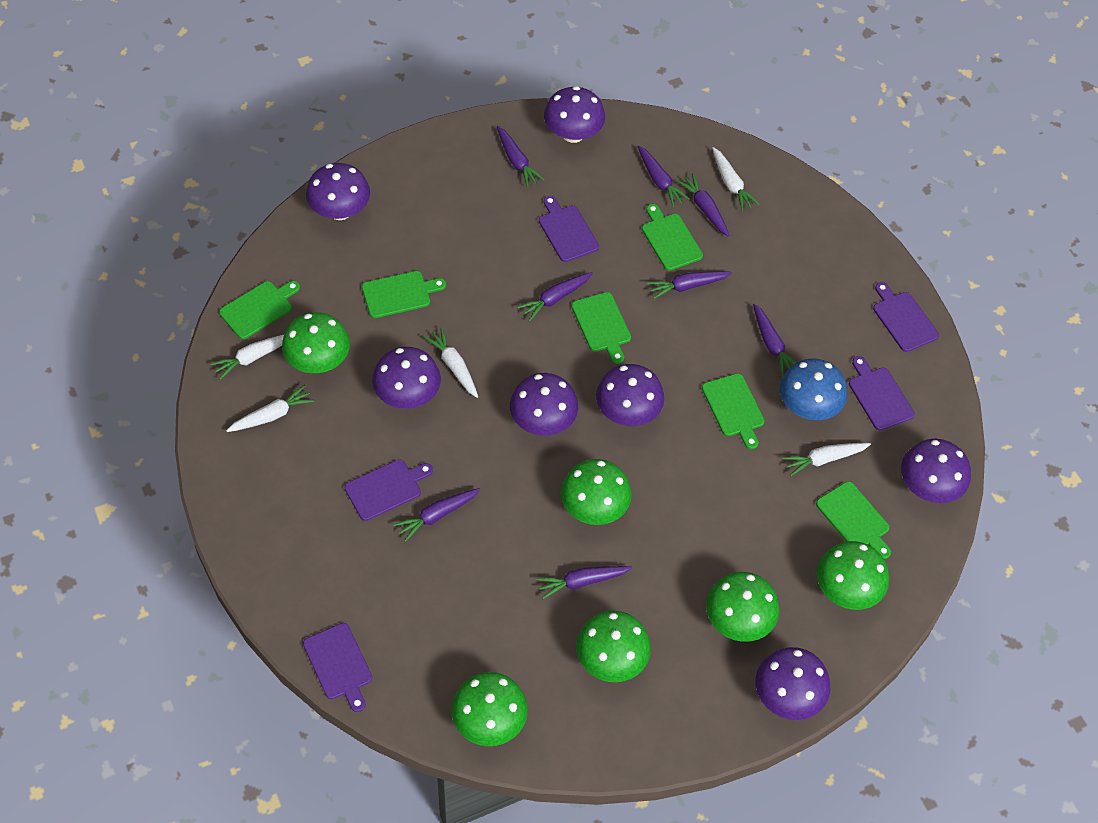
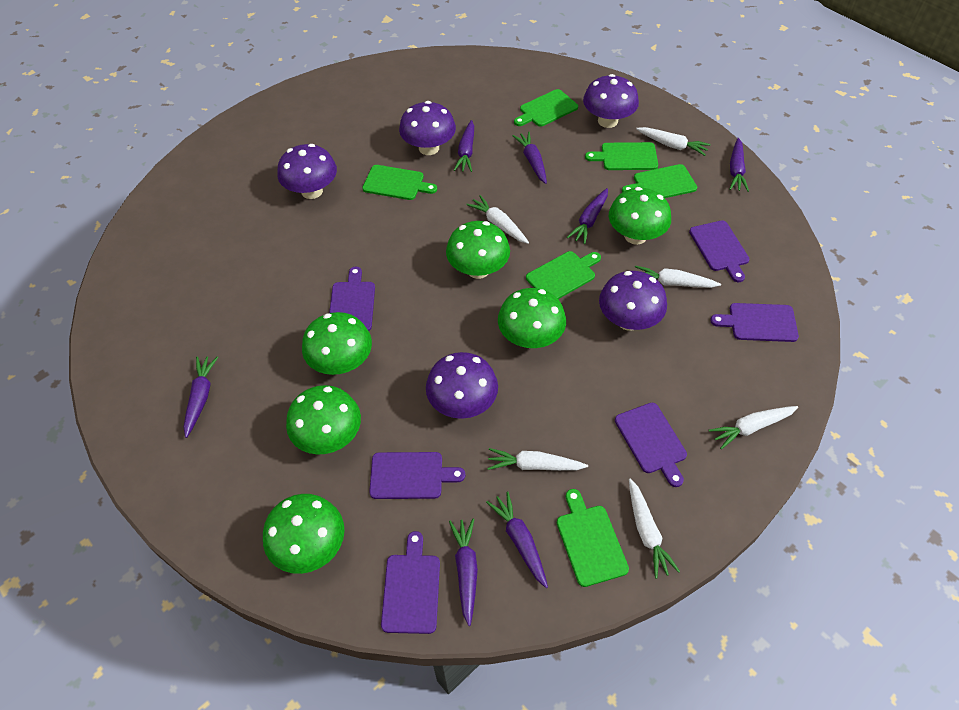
blue mushroom: [780,358,847,420] = 1 -> none = 0
purple carrot: [393,488,480,542] [497,126,545,188] [517,272,593,322] [536,566,632,599] [637,145,690,207] [647,271,732,299] [676,173,730,237] [753,304,796,376] = 8 -> [184,356,218,438] [449,519,478,626] [454,120,474,172] [486,491,548,588] [513,132,547,184] [567,188,608,244] [729,138,749,192] = 7
purple cutting board: [303,623,372,712] [344,459,433,521] [539,196,599,262] [849,356,915,431] [873,282,939,352] = 5 -> [329,267,375,331] [369,452,465,499] [381,531,440,634] [615,403,687,487] [689,220,749,282] [710,303,799,342] = 6
purple mushroom: [306,163,370,220] [372,347,441,409] [510,373,578,436] [544,86,605,143] [596,364,664,426] [756,647,830,720] [901,439,971,503] = 7 -> [277,144,337,199] [399,101,456,155] [426,352,498,419] [583,74,639,128] [599,271,667,331] = 5
white carrot: [210,335,284,380] [226,385,314,432] [424,328,478,398] [712,147,760,211] [782,443,871,476] = 5 -> [466,195,529,244] [487,448,588,471] [629,478,680,579] [635,266,721,288] [636,127,711,156] [709,406,798,449] = 6

